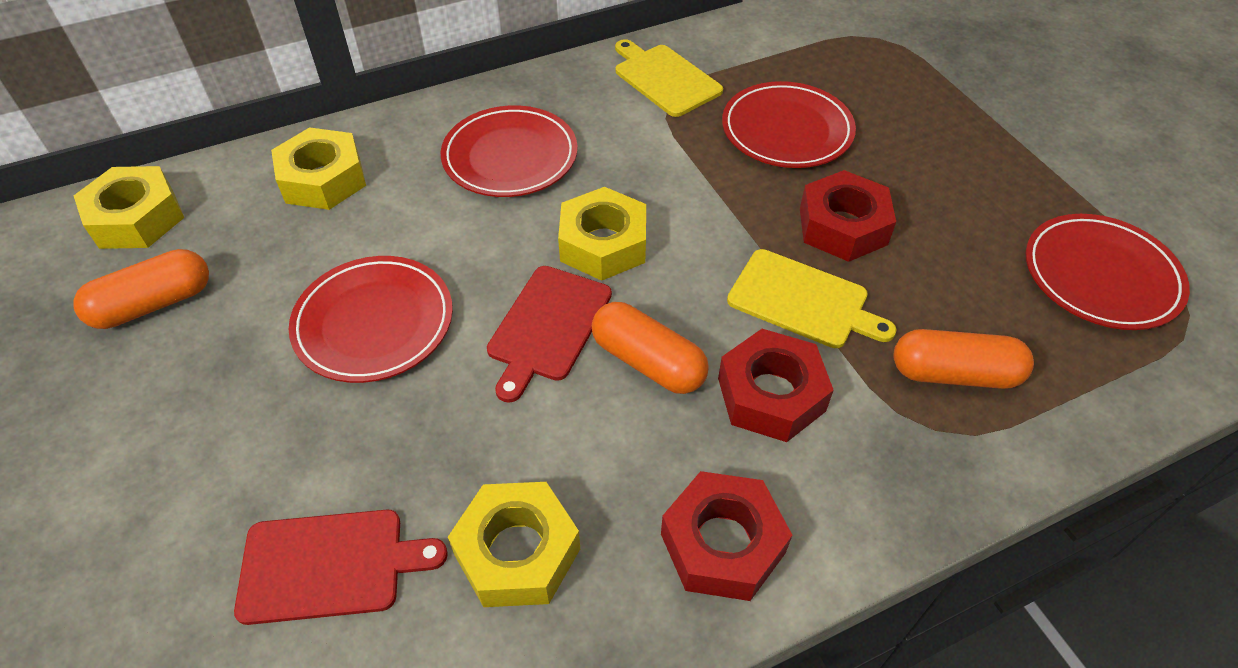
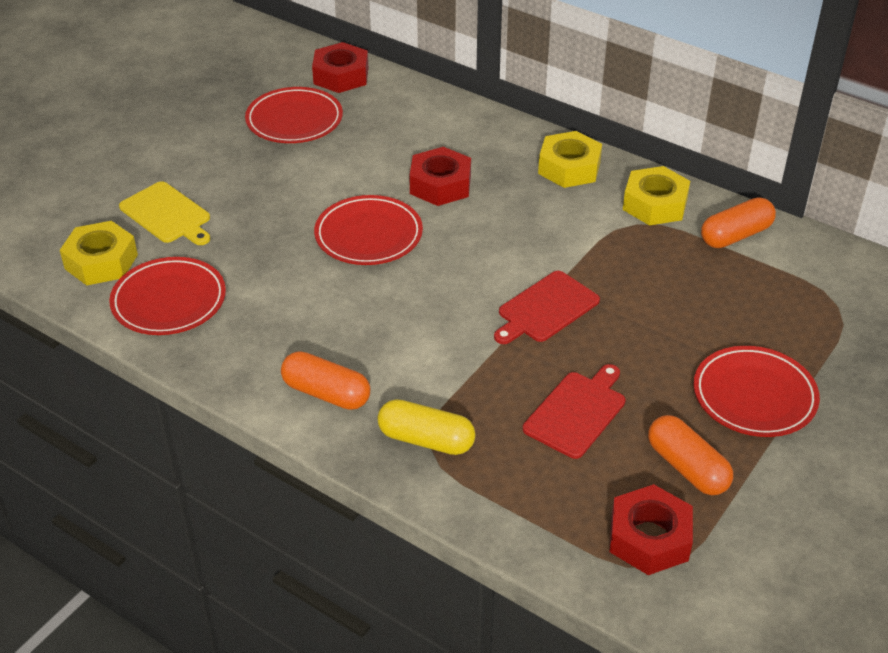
yellow capsule: none = 0 -> [377,399,476,455] = 1
yellow cutting board: [615,39,723,117] [727,249,897,348] = 2 -> [119,181,210,245] = 1
yellow nut: [74,166,184,249] [271,127,366,210] [448,482,580,607] [558,187,646,281] = 4 -> [60,221,138,286] [538,131,602,188] [623,166,690,226] = 3

